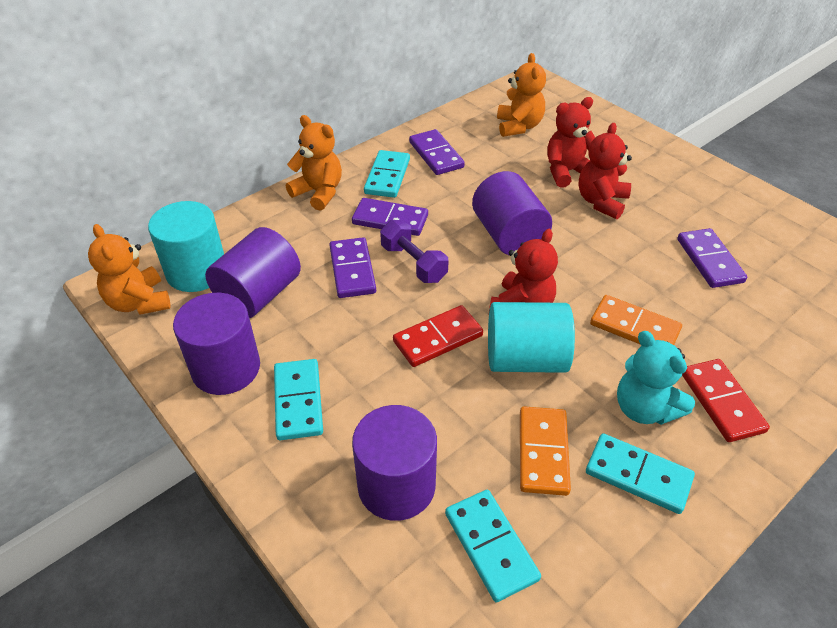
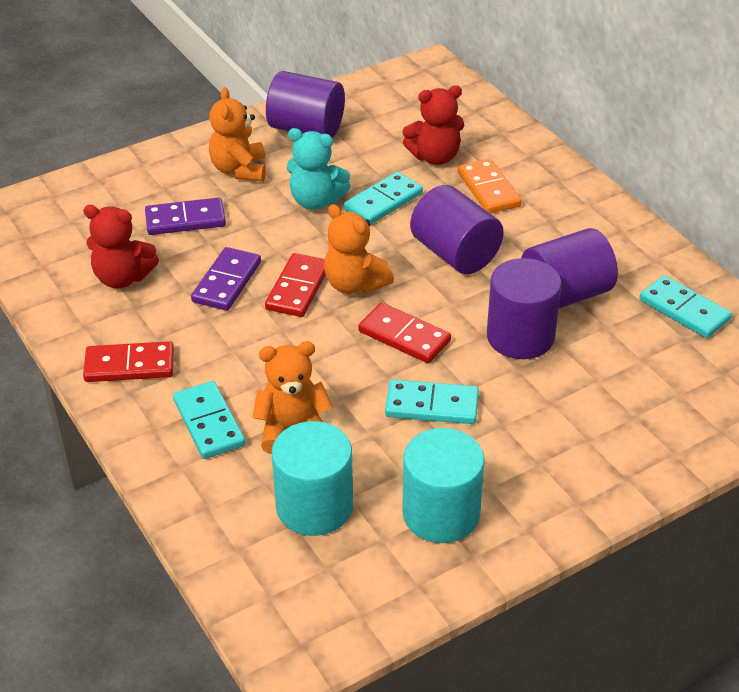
orange domino: [520,406,571,496] [590,295,682,345] = 2 -> [458,159,521,213] = 1
purple domino: [329,237,376,298] [352,198,428,236] [409,129,465,175] [677,228,747,288] = 4 -> [145,197,226,235] [191,247,261,311] = 2
purple dumbbell: [380,220,449,283] = 1 -> none = 0
red domino: [393,305,483,367] [682,359,770,442] = 2 -> [83,341,174,382] [265,253,326,317] [358,303,451,363] = 3
red teddy bear: [489,229,558,310] [548,97,595,188] [578,123,632,219] = 3 -> [83,205,159,288] [403,85,464,165] = 2

